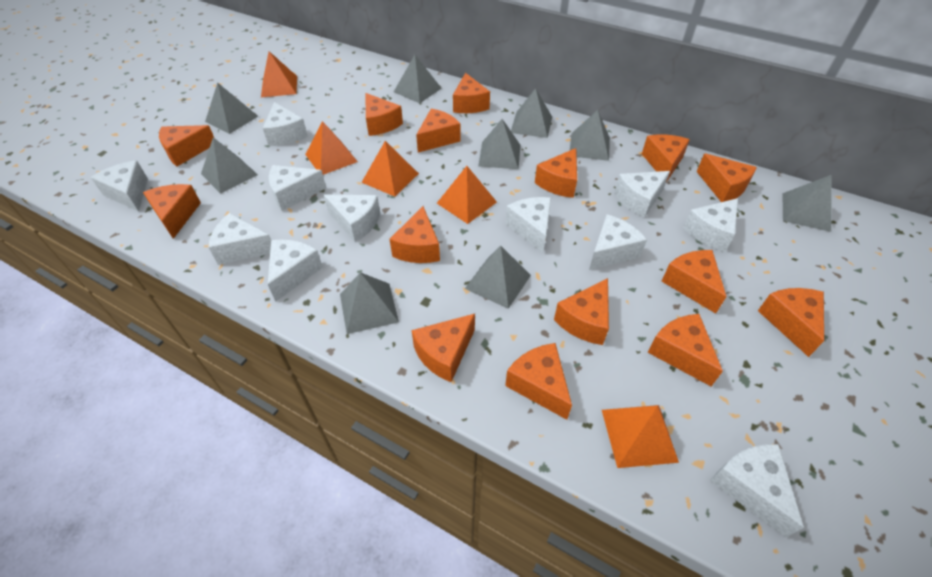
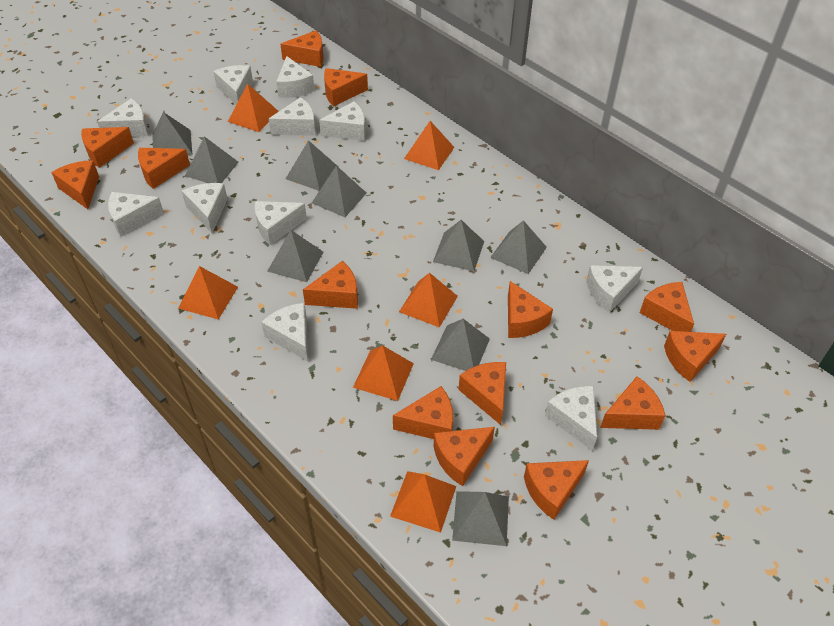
orange cheese: [143,184,201,239] [159,125,214,166] [366,93,403,136] [390,206,440,263] [411,314,475,382] [416,109,461,153] [453,73,490,113] [505,343,572,420] [535,148,577,198] [554,278,609,345] [642,134,690,182] [648,314,723,386] [662,250,727,313] [697,154,757,202] [758,288,824,357] = 15 -> [51,161,99,209] [81,127,134,168] [138,148,190,189] [280,30,324,67] [303,261,358,309] [324,68,368,107] [393,386,453,439] [434,427,495,486] [458,362,506,425] [508,281,553,338] [524,460,589,520] [600,376,666,430] [640,282,694,332] [664,331,726,382] = 14
orange pyramid: [261,51,297,97] [305,121,358,175] [361,141,419,197] [437,166,497,224] [602,405,679,468] = 5 -> [178,266,238,320] [228,84,278,132] [353,345,414,401] [390,471,456,533] [399,273,458,328] [404,121,454,170] = 6

